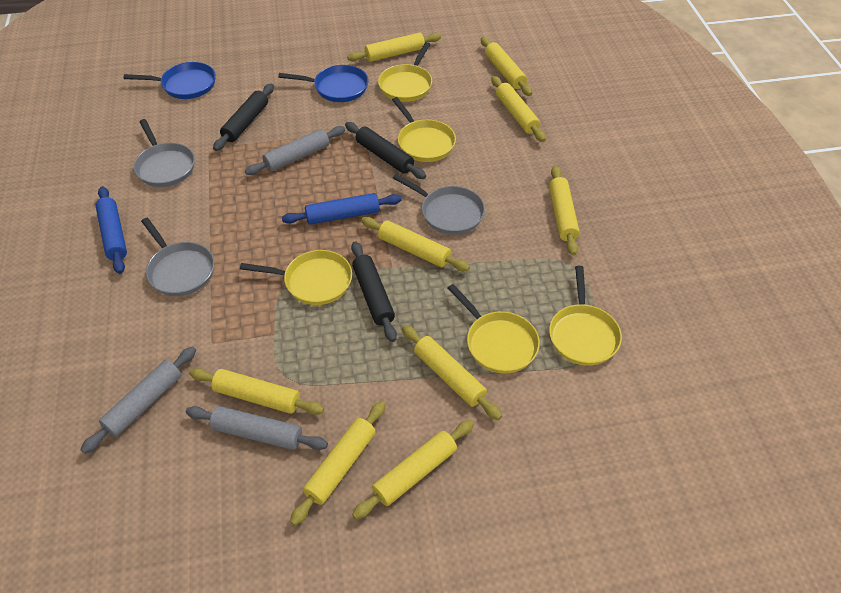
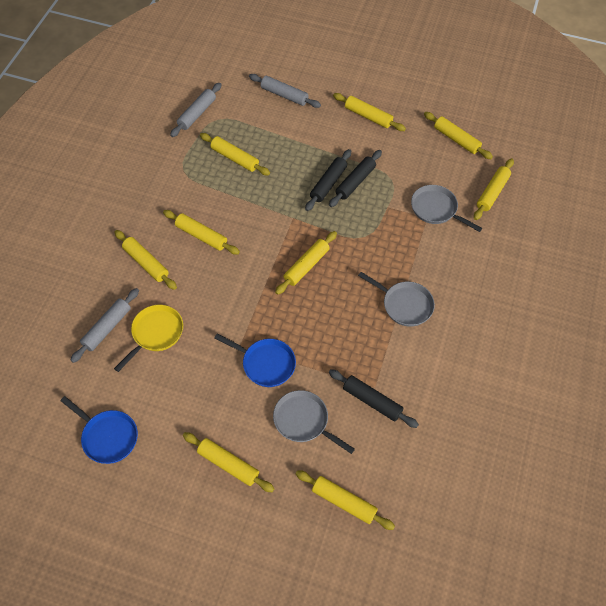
blue rolling pin: [95,186,127,274] [282,193,402,225] = 2 -> none = 0
yellow pan: [240,250,352,305] [378,42,432,102] [392,97,456,162] [448,284,540,373] [549,266,622,366] = 5 -> [114,305,183,372] = 1

